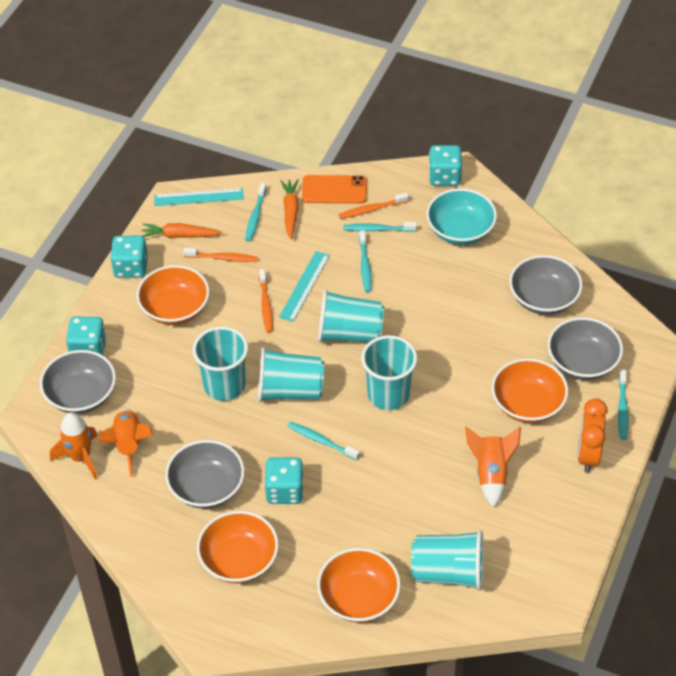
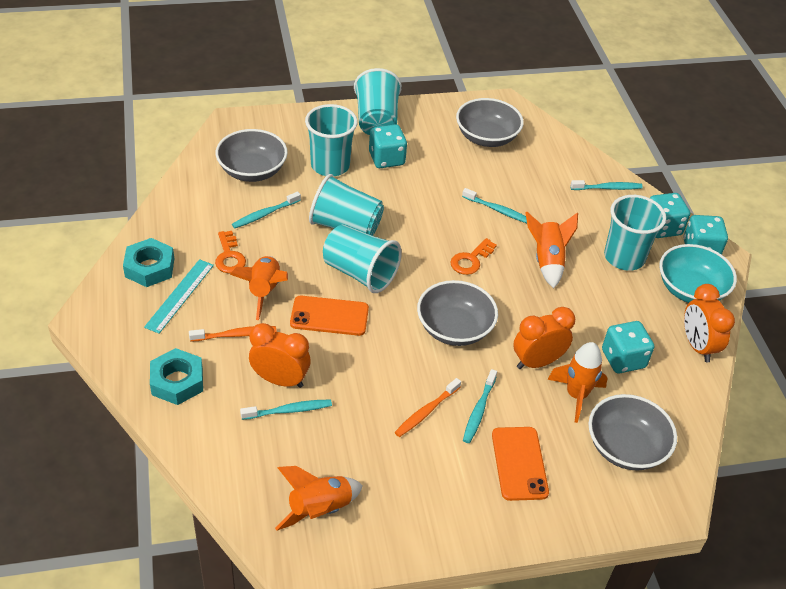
orange bowl: [137,265,209,325] [197,511,279,583] [317,548,401,623] [492,358,568,423] = 4 -> none = 0
orange carrot: [142,223,222,238] [280,179,299,239] = 2 -> none = 0
orange clock: [577,398,608,473] = 1 -> [249,323,311,388] [513,307,575,369] [684,284,735,362] = 3
orange key: none = 0 -> [215,231,246,273] [450,238,497,275] = 2
orange phone: [302,175,367,204] = 1 -> [290,296,369,336] [492,427,549,501] = 2
orange rocket: [50,412,97,479] [97,408,153,477] [465,427,521,508] = 3 -> [230,256,288,320] [275,466,363,531] [525,212,578,288] [548,342,608,423] = 4
orange toothbrush: [183,248,258,262] [259,269,273,333] [339,193,409,219] = 3 -> [189,326,276,342] [395,378,461,437] = 2
turquoise nut: none = 0 -> [123,238,174,287] [150,348,203,405] = 2
turquoise ruler: [154,188,244,206] [279,251,330,322] = 2 -> [144,259,214,334] = 1

